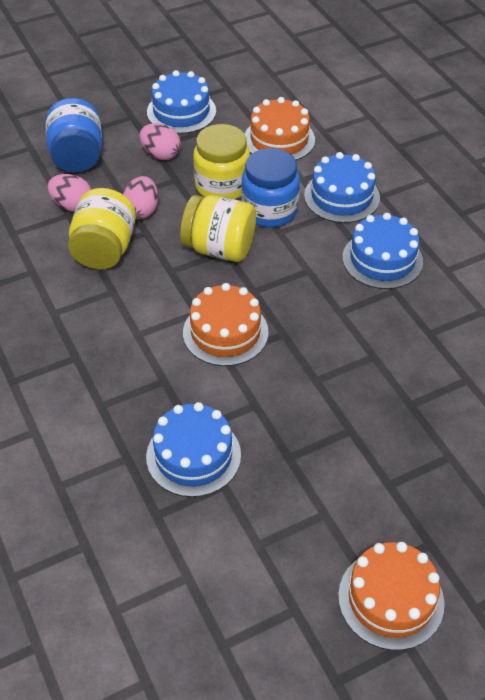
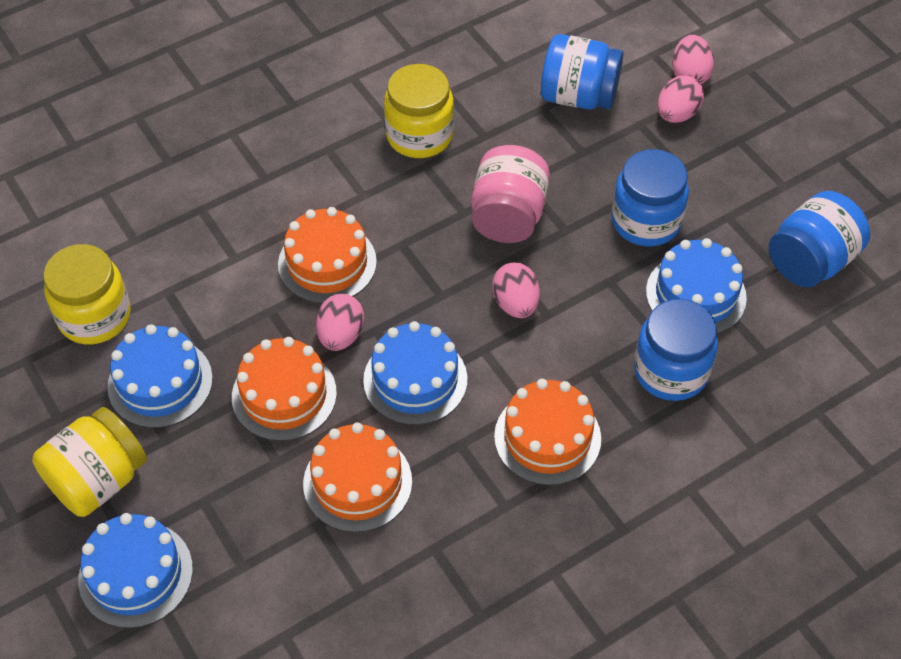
blue jar: [46,98,102,173] [241,148,300,227] = 2 -> [541,34,623,110] [612,149,689,247] [634,299,718,401] [769,191,870,287] = 4
orange cake: [183,283,269,366] [245,97,315,160] [338,542,444,650] = 3 -> [232,337,337,441] [278,207,377,304] [303,422,412,533] [494,379,601,486] = 4
pink egg: [48,174,91,212] [123,176,158,219] [140,123,181,160] = 3 -> [316,294,364,351] [492,263,540,318] [658,75,704,123] [672,35,715,84] = 4
pink jar: none = 0 -> [471,145,550,243] = 1

